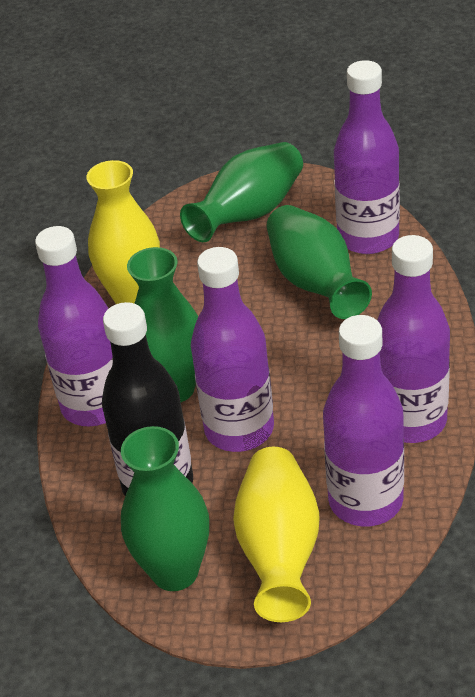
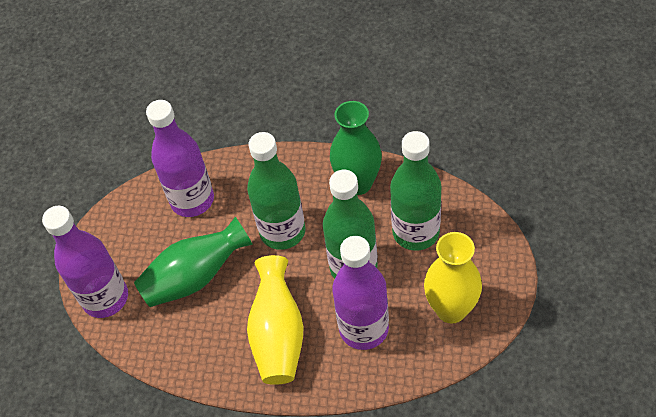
black bottle: [102,302,193,496] = 1 -> none = 0
green bottle: none = 0 -> [247,132,305,250] [323,170,378,279] [390,131,441,251] = 3
green vase: [121,426,209,591] [127,247,198,402] [180,142,303,242] [267,205,372,319] = 4 -> [134,217,253,307] [330,101,382,195] = 2
purple bottle: [35,226,113,426] [191,247,274,452] [323,315,404,526] [334,60,400,254] [377,235,450,443] = 5 -> [42,206,128,318] [146,100,214,217] [332,236,389,350] = 3

